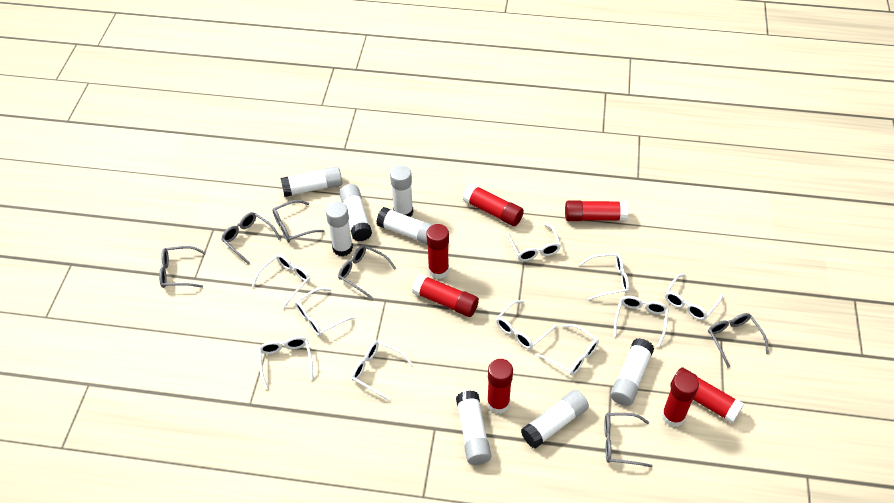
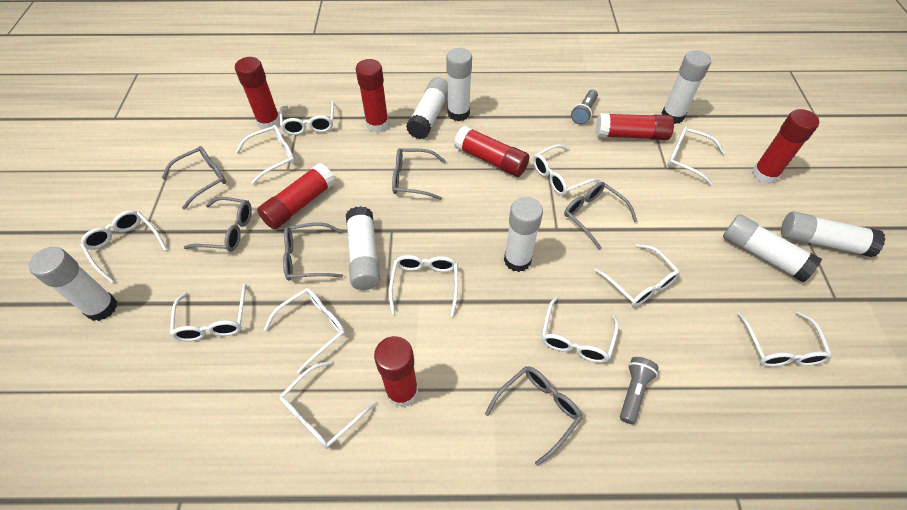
grey flashlight: none = 0 -> [571,90,598,125] [620,357,659,424] = 2
white glasses: [252,254,310,309] [258,336,313,389] [295,288,355,336] [351,341,413,401] [496,300,557,349] [506,224,561,261] [537,324,599,376] [579,253,629,300] [613,296,669,347] [665,274,723,320] = 10 -> [80,210,167,283] [170,284,247,341] [235,125,295,184] [264,288,346,373] [279,101,334,135] [279,361,375,449] [389,255,458,317] [533,144,601,196] [541,297,619,363] [594,244,680,307] [667,127,725,186] [737,311,832,367] = 12

